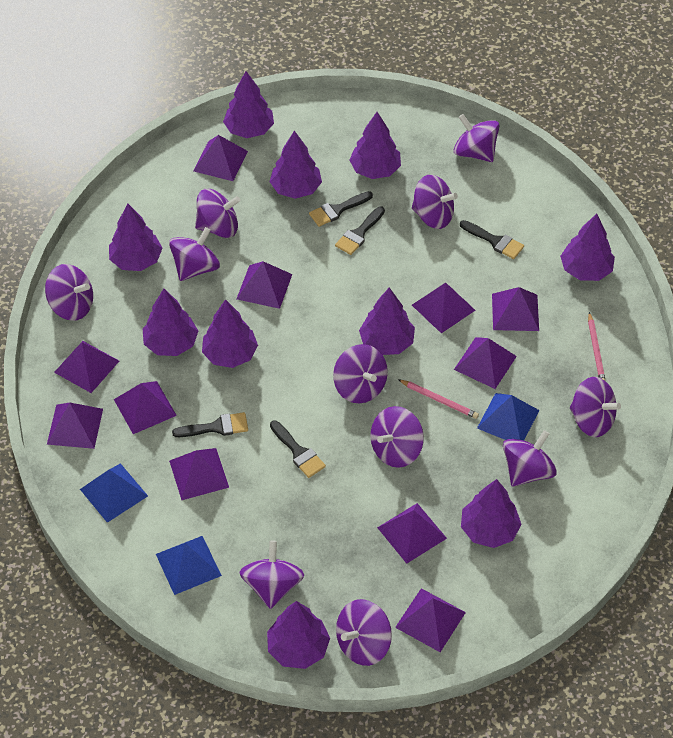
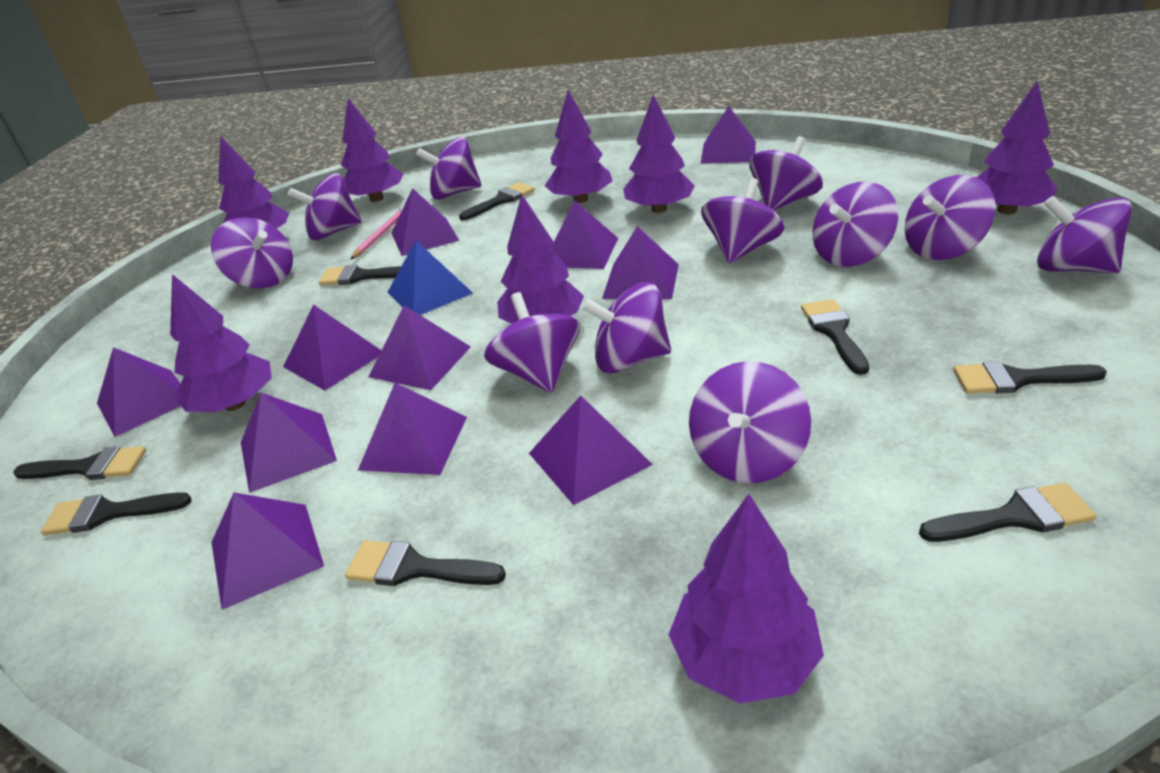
black brush: [172,412,248,437] [270,421,326,478] [309,191,373,227] [335,206,385,255] [460,220,524,259] = 5 -> [13,446,146,480] [41,492,192,535] [319,265,401,285] [345,540,506,586] [459,182,535,220] [801,299,869,375] [919,483,1096,542] [953,361,1107,394] = 8
blue pyramid: [80,463,148,523] [156,536,222,595] [477,393,539,440] = 3 -> [387,241,473,315] = 1
pink pencil: [398,379,479,419] [588,312,605,381] = 2 -> [350,207,403,260] = 1
purple tree: [109,204,163,271] [143,289,198,356] [202,299,258,368] [223,71,274,138] [267,601,330,669] [270,131,322,199] [349,112,401,179] [359,287,415,355] [461,479,521,548] [560,214,615,281] = 10 -> [170,274,271,412] [218,137,289,228] [341,98,404,202] [497,195,584,324] [545,90,612,203] [623,95,695,213] [669,494,824,703] [976,81,1058,214] = 8

